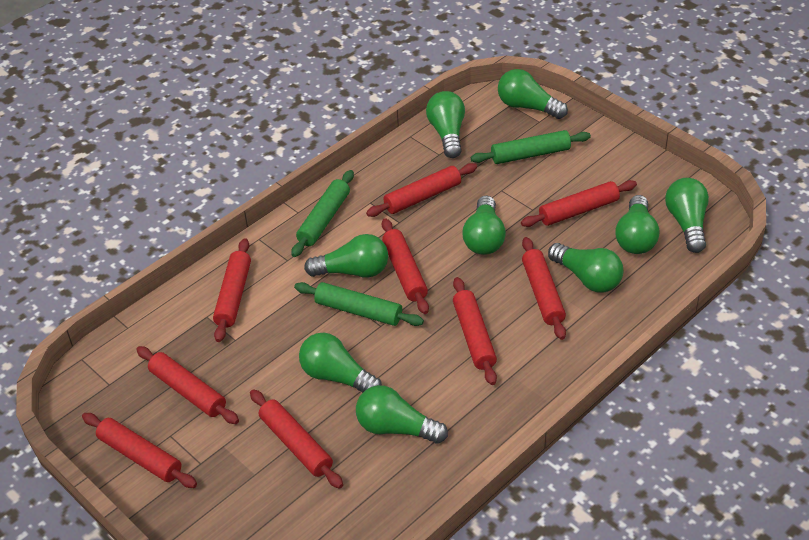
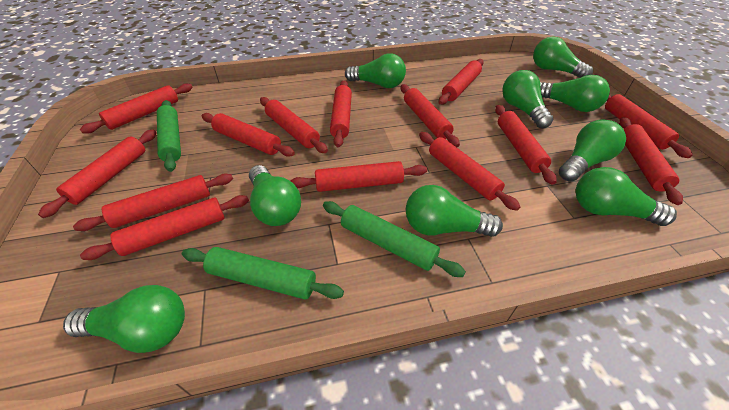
red rolling pin: [82,413,197,488] [136,346,239,424] [213,238,251,342] [250,389,343,489] [366,163,477,217] [382,218,429,314] [453,277,497,385] [521,180,637,227] [522,237,566,340] = 9 -> [38,130,156,218] [73,174,233,231] [80,83,193,133] [80,195,249,260] [201,113,295,157] [260,97,328,153] [290,161,427,192] [330,81,352,147] [401,84,460,147] [419,132,520,211] [439,59,484,105] [495,105,556,185] [605,94,693,158] [619,117,683,205] = 14

